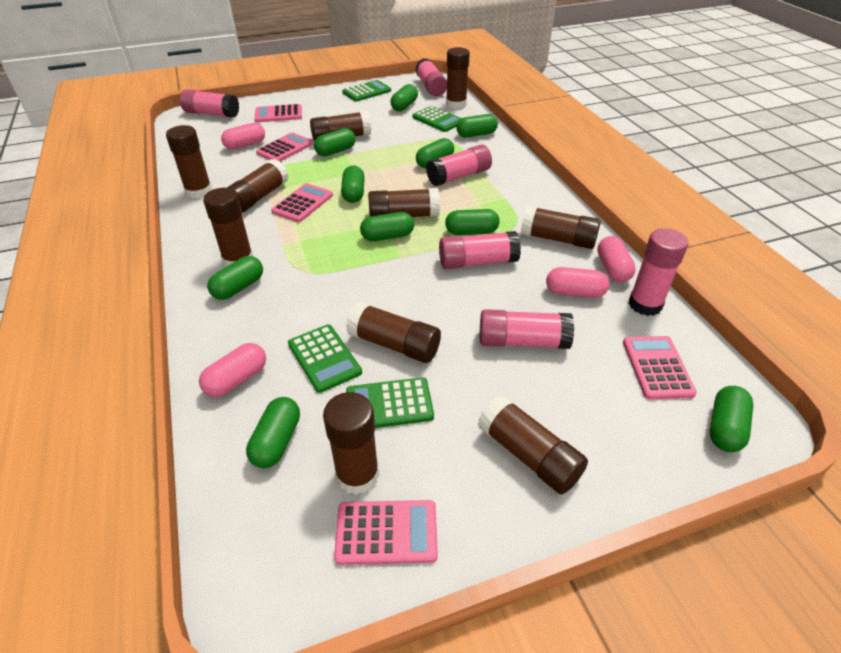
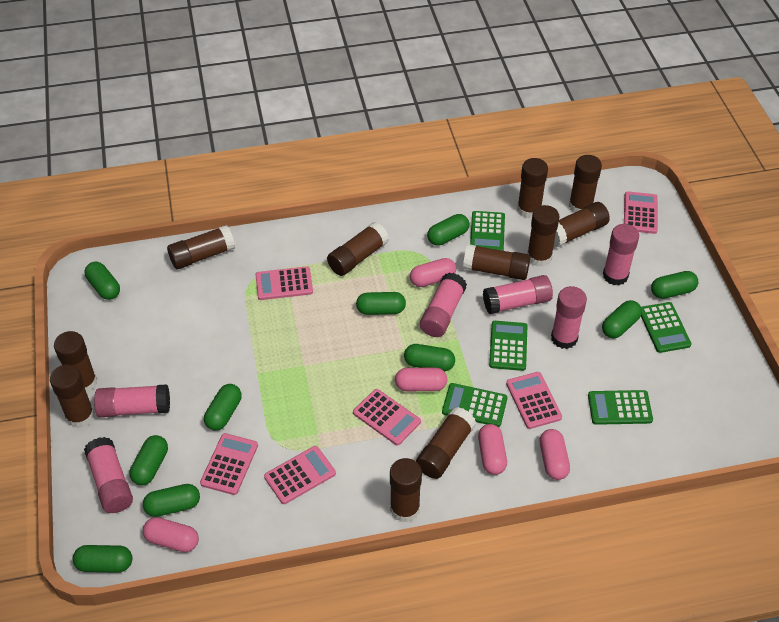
brown glue stick: [166,125,212,199] [203,188,253,267] [227,159,288,213] [310,111,371,142] [323,392,379,495] [346,302,441,363] [368,188,440,217] [446,47,470,109] [478,395,588,495] [521,206,601,249] = 10 -> [50,365,95,428] [54,331,97,393] [167,225,235,269] [327,222,389,276] [390,458,422,522] [416,407,476,479] [463,244,530,280] [517,158,548,219] [527,205,559,267] [554,202,610,247] [569,155,602,213] = 11
green calculator: [288,324,362,393] [342,80,391,101] [346,377,434,428] [412,106,461,132] = 4 -> [442,383,508,427] [470,211,505,251] [489,321,527,371] [588,390,653,425] [641,302,692,353] = 5
pink calculator: [255,104,302,122] [256,132,313,162] [271,183,333,222] [334,500,438,565] [623,336,697,399] = 5 -> [200,433,258,495] [255,266,313,300] [264,446,336,504] [353,389,421,446] [506,372,562,429] [624,191,658,234] = 6
pink capsule: [199,343,266,397] [221,123,265,150] [546,267,610,298] [597,236,636,282] = 4 -> [143,517,199,552] [395,368,447,391] [410,258,456,287] [478,424,507,475] [540,429,570,480] = 5

